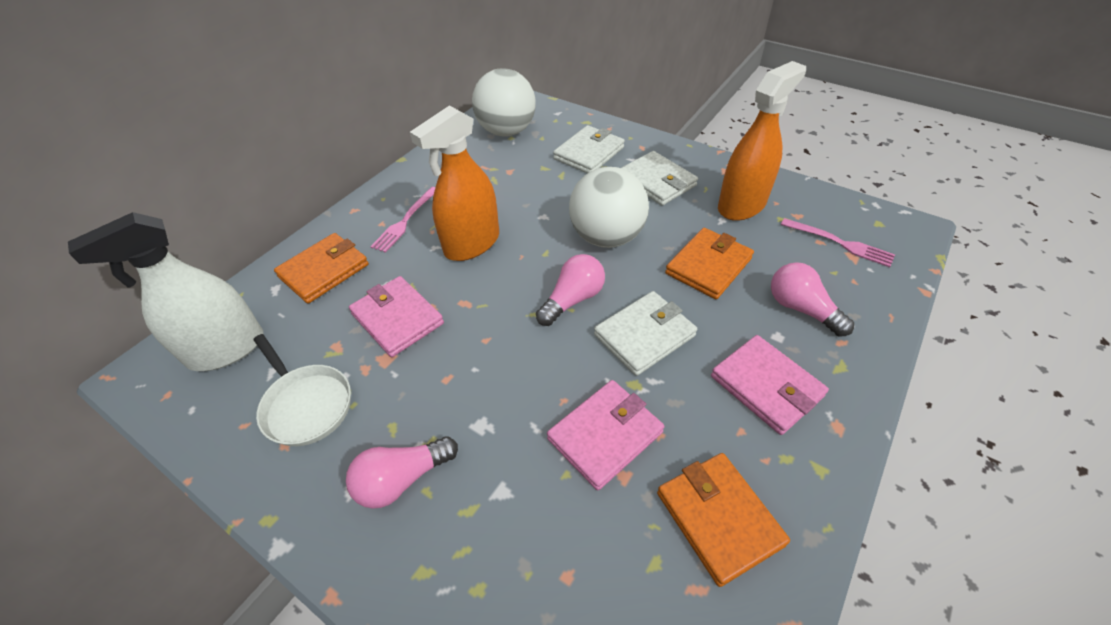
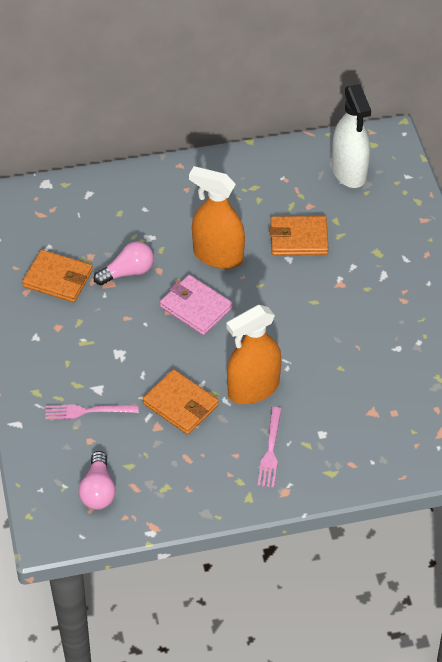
pink light bulb: [346,437,458,509] [536,254,605,326] [771,262,854,337] = 3 -> [79,451,116,510] [94,241,154,285] = 2
pink wallet: [349,276,444,357] [547,380,664,490] [711,335,829,435] = 3 -> [160,275,233,335] = 1
white ball: [472,68,536,137] [569,167,649,248] = 2 -> none = 0
white pan: [254,334,351,446] = 1 -> none = 0
white wallet: [553,125,625,173] [594,291,697,376] [621,151,698,206] = 3 -> none = 0

